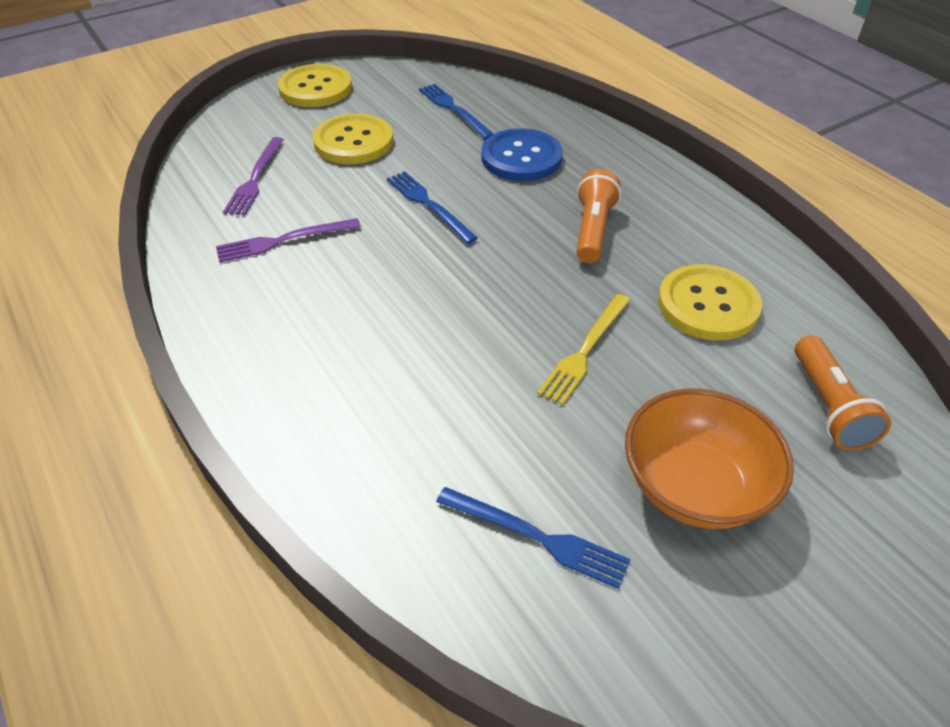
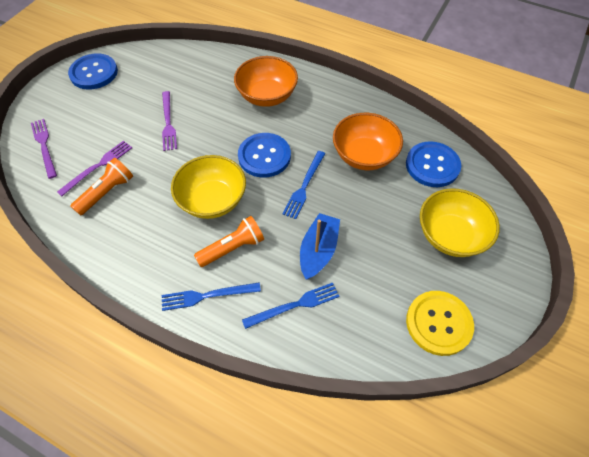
blue boat: none = 0 -> [300,213,340,280] = 1
blue button: [481,128,563,181] = 1 -> [68,53,118,90] [238,133,291,178] [406,141,461,187] = 3
orange bowl: [625,388,794,529] = 1 -> [234,56,298,107] [333,113,403,170] = 2
purple fork: [216,218,361,262] [223,137,284,216] = 2 -> [31,119,57,179] [57,141,132,196] [162,91,177,151] = 3
yellow bowl: none = 0 -> [171,155,246,219] [420,188,500,257] = 2
yellow button: [278,64,352,107] [313,114,393,164] [658,264,762,341] = 3 -> [406,291,474,356] = 1
yellow fork: [537,294,630,405] = 1 -> none = 0

